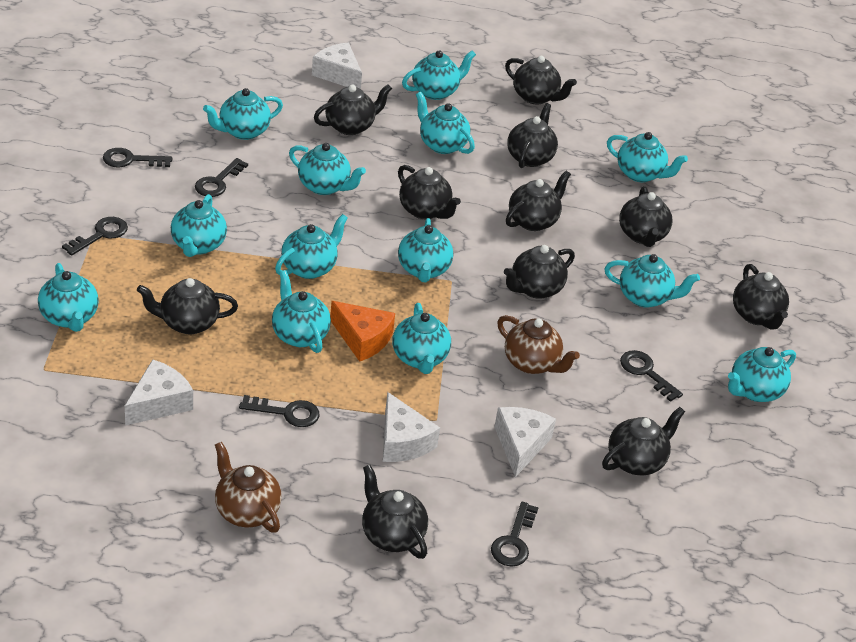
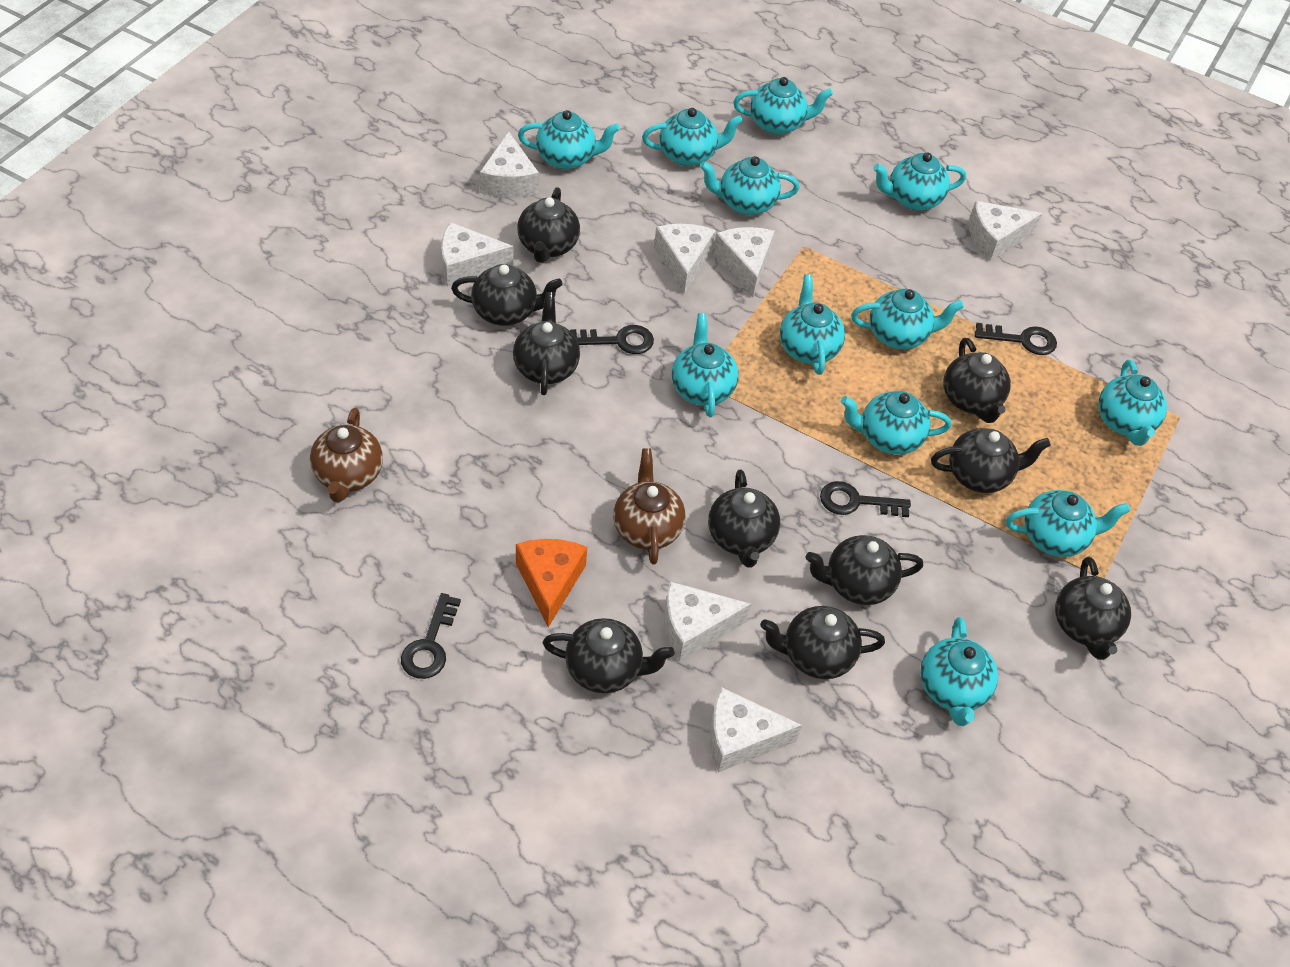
black key: [62,217,128,256] [103,148,172,167] [195,158,248,197] [239,395,319,427] [491,502,539,567] [620,350,683,402] = 6 -> [401,593,461,679] [570,325,654,354] [820,481,911,517] [975,323,1057,355] = 4
black teapot: [137,278,238,335] [314,84,392,135] [362,465,428,559] [398,165,461,219] [504,245,575,299] [505,56,577,104] [506,171,571,231] [507,103,558,168] [602,407,685,475] [619,186,672,247] [733,264,789,330] = 11 -> [451,264,563,326] [513,292,580,395] [517,187,580,263] [543,618,674,693] [708,469,780,567] [760,606,885,679] [806,535,923,605] [931,428,1051,493] [943,338,1011,423] [1055,556,1131,660] = 10
turquoise teapot: [38,263,99,332] [171,194,227,257] [203,88,283,140] [272,270,331,353] [275,214,348,279] [289,143,366,195] [393,303,451,374] [398,218,453,283] [402,50,476,100] [416,92,475,154] [604,254,700,308] [607,132,688,182] [728,347,796,402] = 13 -> [518,110,620,170] [642,108,743,166] [672,313,739,417] [700,156,799,215] [733,77,833,135] [780,275,845,375] [841,391,951,455] [851,289,964,349] [873,152,966,211] [920,617,998,726] [1006,490,1130,557] [1098,360,1167,446] = 12
white cheese: [125,359,193,426] [312,43,362,89] [383,392,440,462] [494,407,556,477] = 4 -> [441,222,513,286] [480,131,539,198] [654,224,716,294] [664,581,751,661] [710,687,802,772] [713,227,775,297] [969,201,1042,261] = 7

